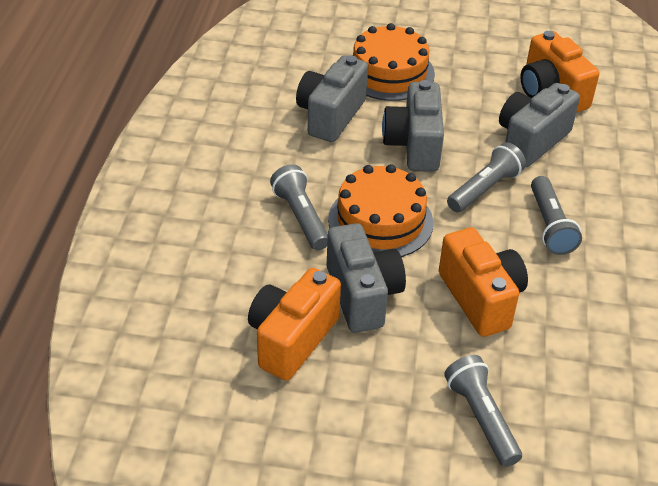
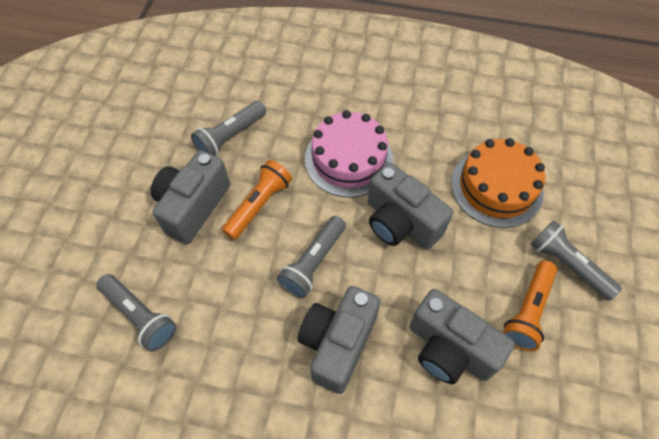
orange cake: [328,164,433,257] [352,23,435,101] = 2 -> [451,138,545,228] = 1
orange camera: [248,268,341,381] [439,227,528,337] [520,31,600,113] = 3 -> none = 0
orange flashlight: none = 0 -> [222,160,292,240] [503,260,557,351] = 2
pink cake: none = 0 -> [305,110,393,198] = 1

